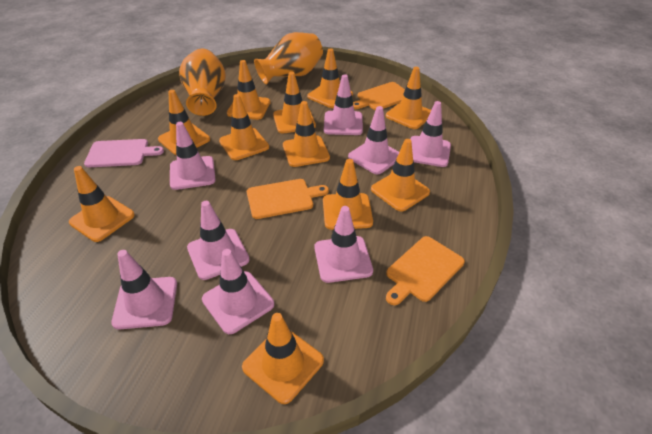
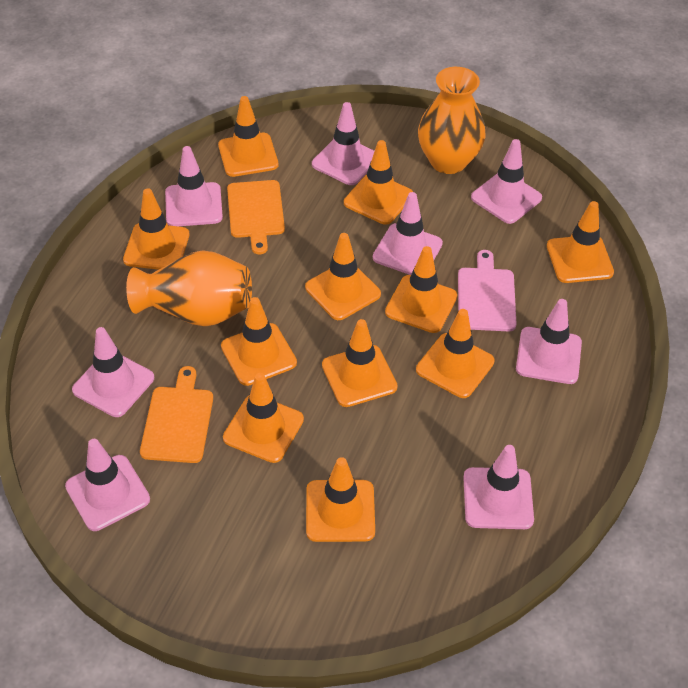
orange cutting board: [247,179,329,219] [353,82,405,110] [386,236,465,305] = 3 -> [140,366,213,463] [227,180,285,254] = 2

